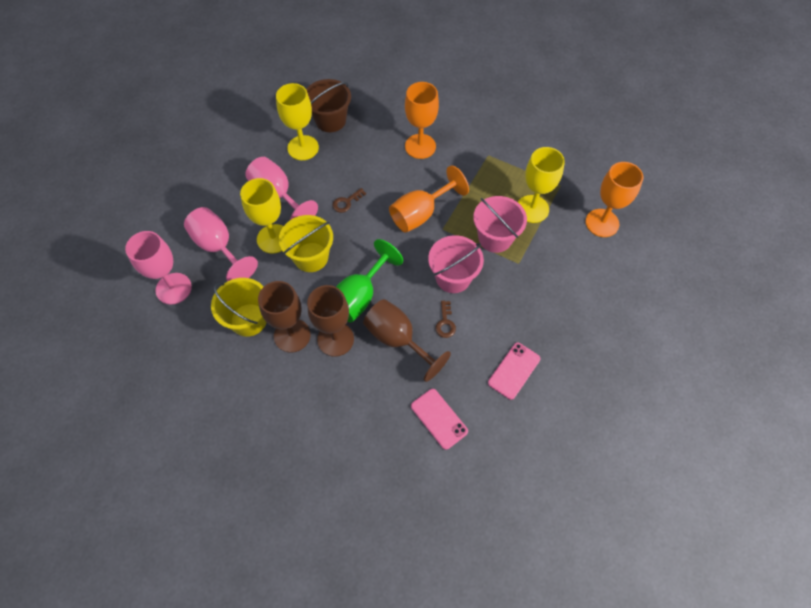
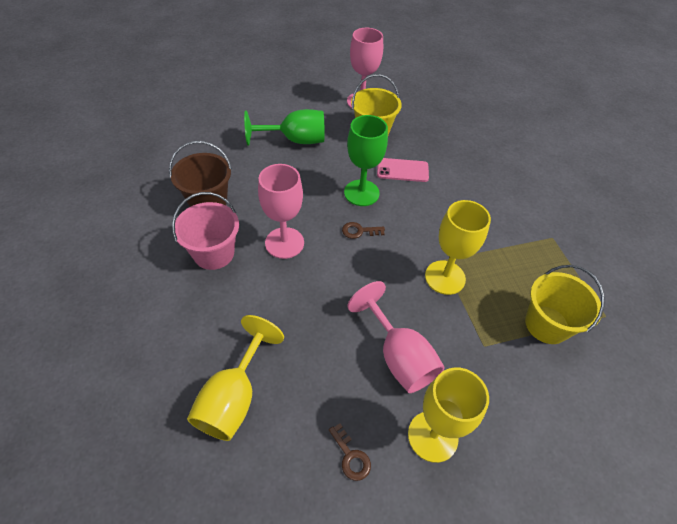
brown goblet: [258,281,310,353] [307,285,354,357] [363,299,451,382] = 3 -> none = 0
green goblet: [336,239,403,322] = 1 -> [244,109,325,146] [344,115,388,206] = 2
orange goblet: [389,165,469,233] [405,82,439,159] [585,162,643,237] = 3 -> none = 0
pink bucket: [428,235,484,293] [473,196,527,253] = 2 -> [172,192,239,270] = 1
pink phone: [411,389,468,450] [488,343,541,400] = 2 -> [377,158,429,182] = 1

